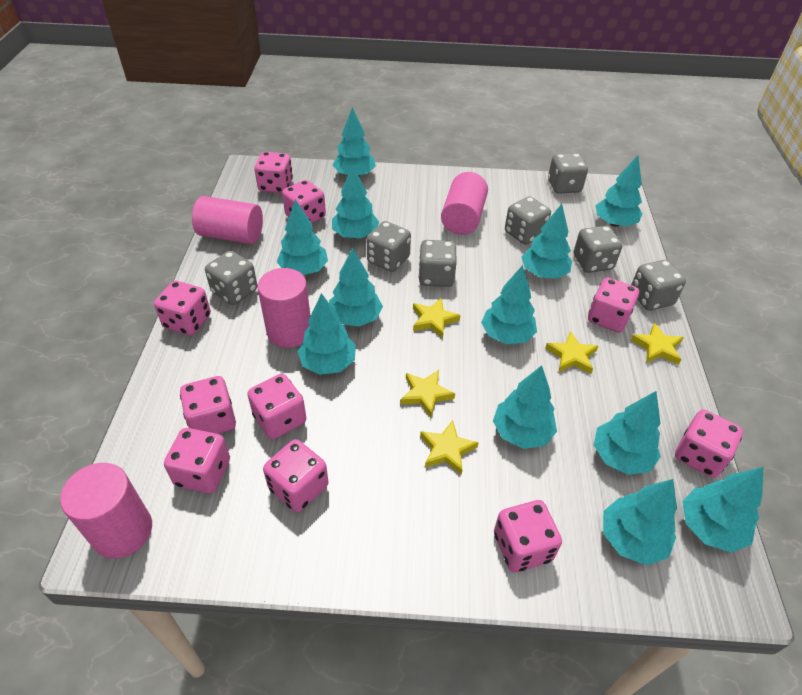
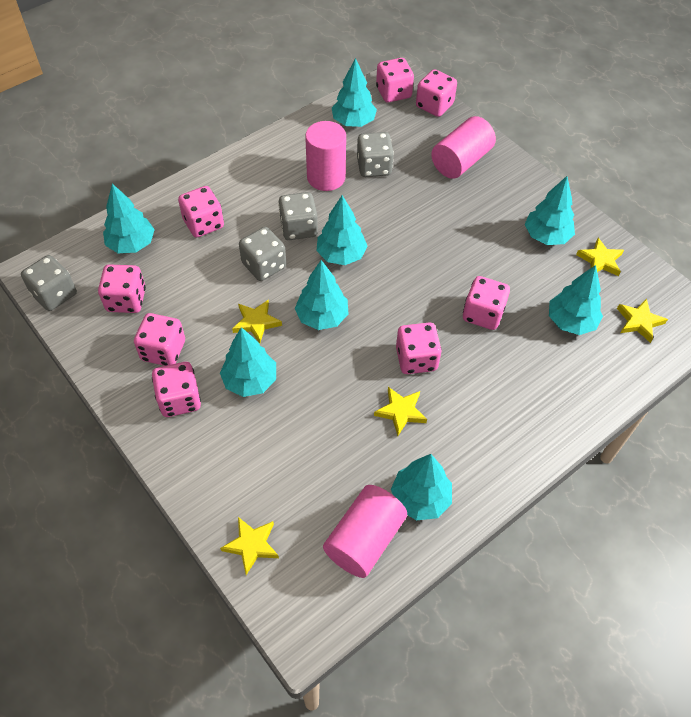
grey dice: [205,251,257,305] [367,221,411,272] [418,240,457,287] [505,196,551,245] [548,153,588,194] [574,226,622,273] [631,260,686,311] = 7 -> [21,255,77,311] [239,227,286,281] [278,192,318,240] [357,132,394,177] = 4
pink cylinder: [60,463,152,559] [192,196,263,244] [258,268,310,348] [441,172,488,235] = 4 -> [305,121,346,191] [323,485,407,578] [431,116,496,179] = 3
pink dice: [154,281,211,336] [164,428,230,494] [180,376,236,434] [247,374,306,439] [254,152,293,194] [263,439,328,512] [282,180,326,223] [494,500,562,572] [588,278,639,333] [675,409,743,478] = 10 -> [98,264,146,313] [134,313,185,366] [152,362,201,417] [178,186,224,238] [376,58,414,102] [396,322,442,374] [416,69,457,117] [463,276,510,330] = 8
turquoise tree: [277,199,328,275] [297,293,356,375] [329,247,383,327] [332,165,379,239] [333,107,376,176] [481,265,537,344] [493,365,557,449] [522,204,572,279] [594,391,661,475] [595,155,642,227] [603,479,677,565] [682,467,764,553] = 12 -> [103,184,155,253] [220,327,276,397] [295,260,348,330] [316,195,368,265] [332,58,377,127] [391,454,452,520] [525,176,575,245] [549,265,603,335] = 8

